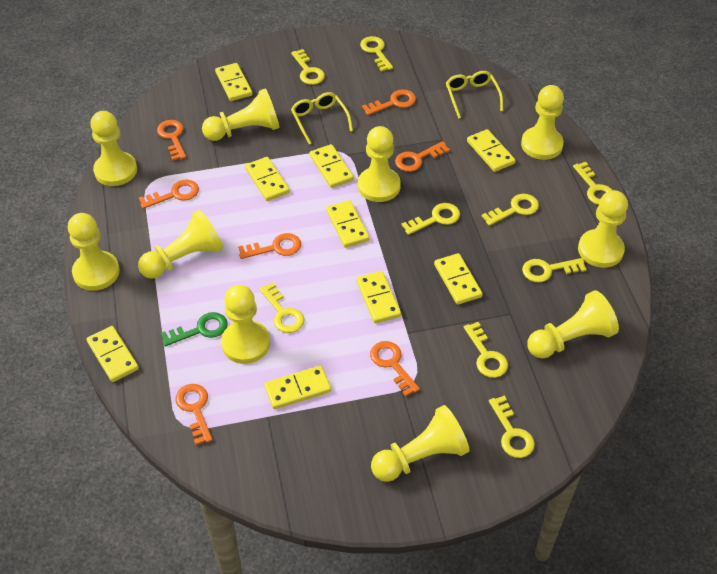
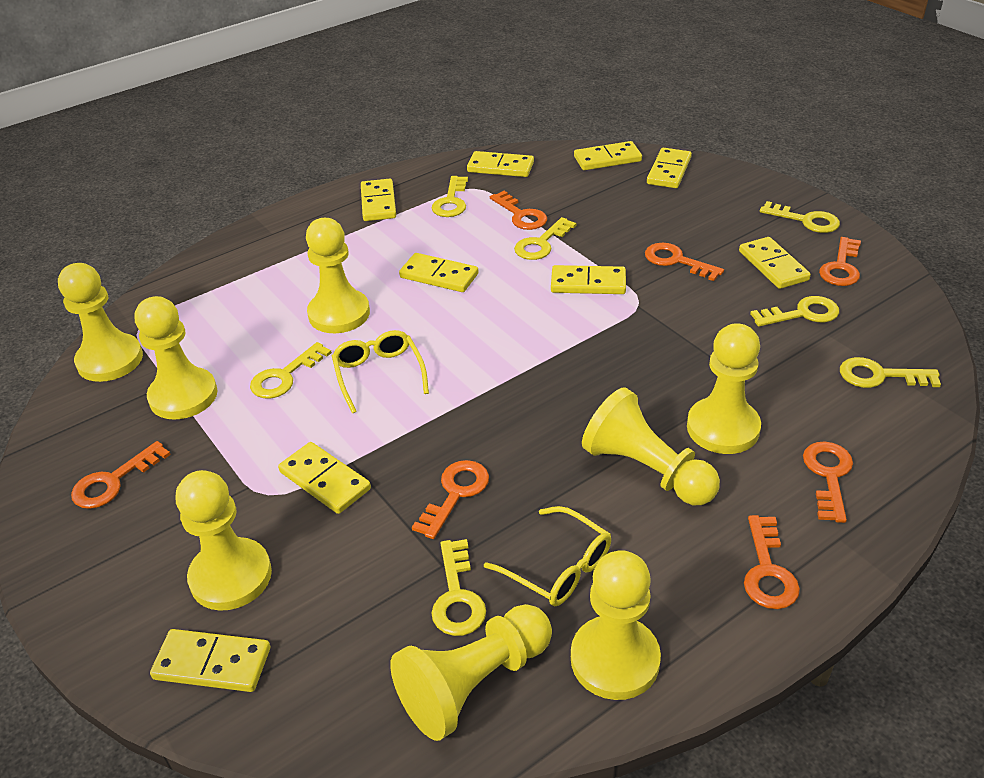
green key: [161,312,228,347] = 1 -> none = 0
yellow key: [260,282,305,333] [291,49,325,85] [360,36,393,72] [401,203,460,235] [464,322,508,378] [482,194,539,226] [489,396,535,458] [522,258,587,282] [573,162,612,205] = 9 -> [250,342,332,399] [431,176,468,217] [432,539,486,636] [514,217,576,260] [750,296,839,326] [760,201,840,233] [840,357,941,388] = 7
yellow pawn: [68,213,120,291] [90,111,137,186] [138,210,223,279] [202,88,280,141] [221,285,270,364] [358,126,401,202] [371,405,470,482] [521,85,564,160] [527,290,619,359] [578,190,628,268] = 10 -> [58,263,143,382] [135,296,217,420] [176,470,272,611] [306,218,370,333] [390,604,552,741] [571,550,661,700] [582,387,720,505] [687,323,761,454] = 8

